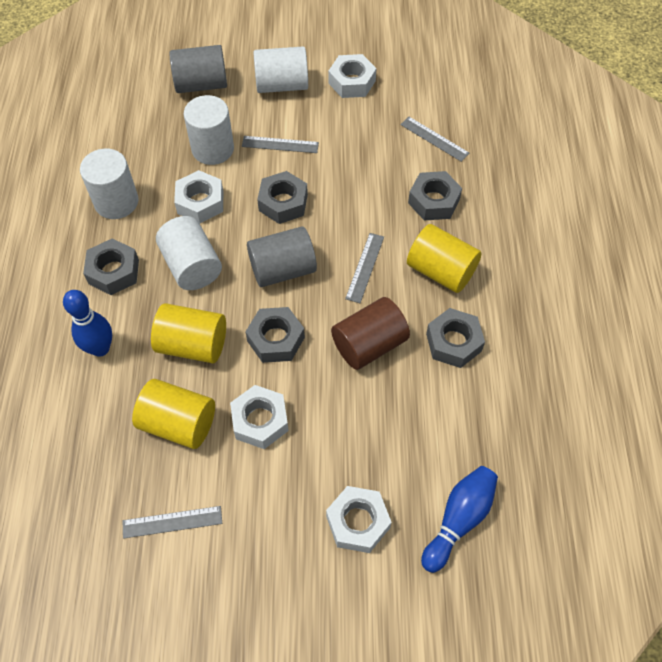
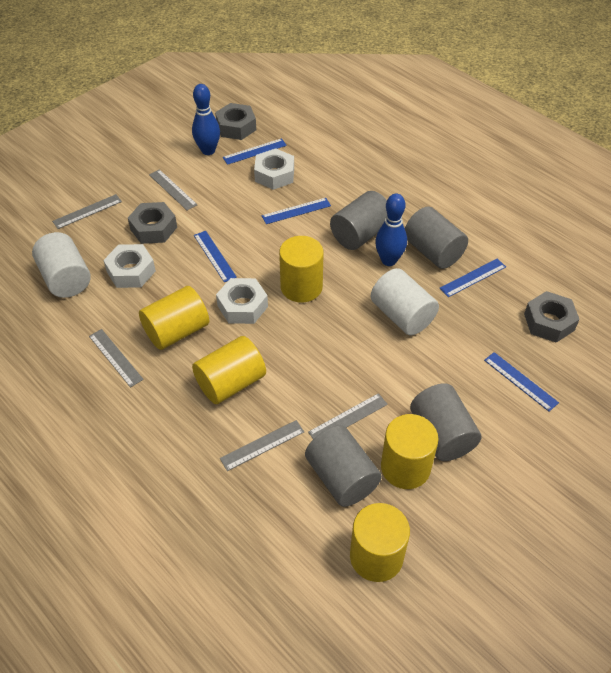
blue ruler: none = 0 -> [194,231,237,282] [223,138,287,165] [262,198,331,224] [439,258,506,297] [484,352,559,412] = 5
brown cylinder: [331,297,410,370] = 1 -> none = 0
grey cylinder: [170,45,227,93] [247,226,317,287] = 2 -> [305,425,382,507] [330,191,387,250] [405,206,468,269] [410,383,481,461] = 4
grey nut: [83,238,139,295] [245,307,305,363] [257,171,308,224] [408,171,462,221] [426,308,485,368] = 5 -> [128,202,177,244] [215,103,256,140] [524,291,580,343] = 3
grey ruler: [123,506,222,539] [242,136,319,153] [345,233,384,303] [400,117,470,162] = 4 -> [52,194,122,229] [89,329,144,388] [149,169,197,210] [220,420,304,471] [308,393,388,439] = 5
white cylinder: [80,149,139,219] [156,216,222,290] [184,95,234,165] [254,47,308,93] = 4 -> [32,232,91,298] [371,268,439,335] = 2
white nut: [174,170,223,223] [230,385,289,449] [326,486,392,553] [328,54,377,98] = 4 -> [103,244,156,288] [216,278,268,324] [254,148,294,190] = 3
yellow cylinder: [132,379,215,449] [151,303,226,363] [407,224,482,293] = 3 -> [139,286,209,350] [192,336,266,404] [279,236,324,302] [350,503,410,582] [381,414,439,489] = 5

